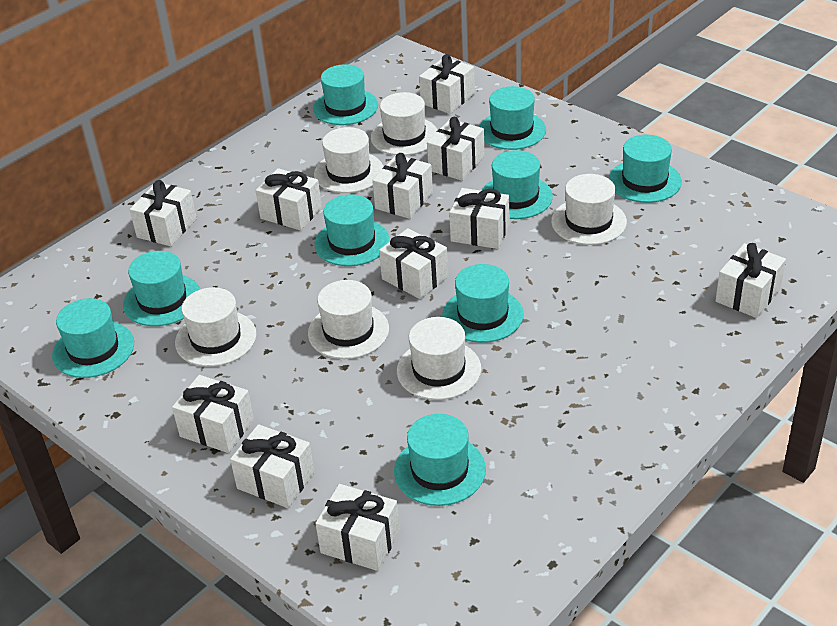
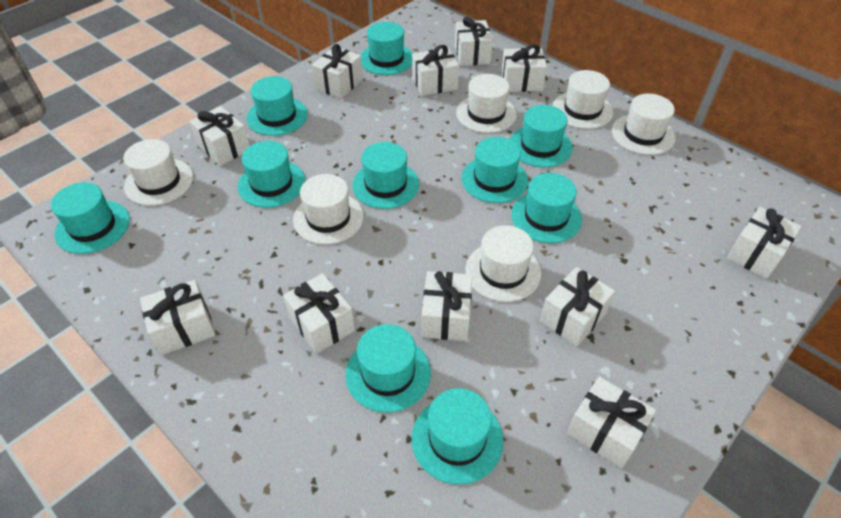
turquoise hat: [52,298,134,378] [123,251,200,326] [313,64,378,125] [315,194,390,266] [394,414,486,506] [443,264,524,343] [479,86,546,150] [481,150,553,219] [608,135,682,203] = 9 -> [51,182,130,254] [237,141,305,208] [247,76,308,136] [345,324,431,412] [352,142,419,209] [361,22,413,75] [412,388,503,485] [461,137,528,203] [510,105,573,168] [511,173,582,243] = 10

